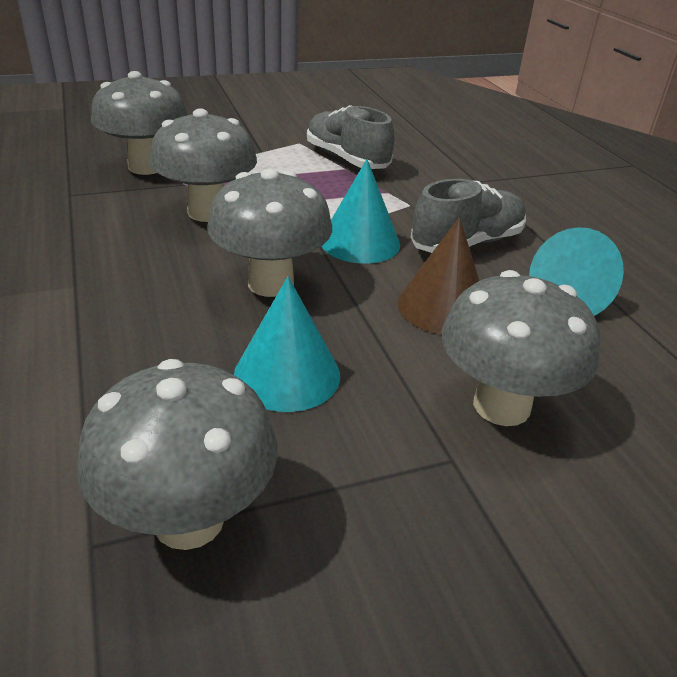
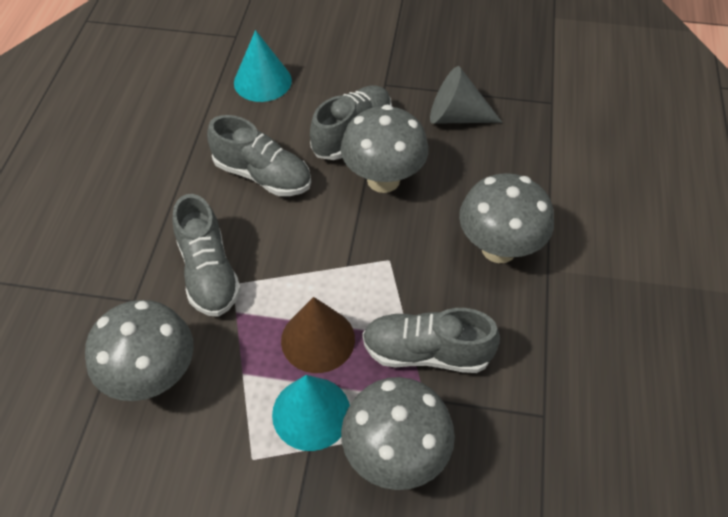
grey cone: none = 0 -> [430,66,502,124] = 1
grey mushroom: [77,359,278,550] [91,71,188,175] [150,108,257,222] [207,169,332,297] [442,270,600,426] = 5 -> [85,300,194,401] [340,105,429,193] [341,377,455,490] [459,173,554,263] = 4
grey shoe: [307,105,394,169] [411,179,526,253] = 2 -> [172,194,241,317] [207,115,311,196] [310,85,392,160] [363,308,500,373] = 4
turquoise cone: [234,276,340,412] [322,159,400,264] [529,227,624,316] = 3 -> [234,30,292,102] [272,375,350,451] = 2

